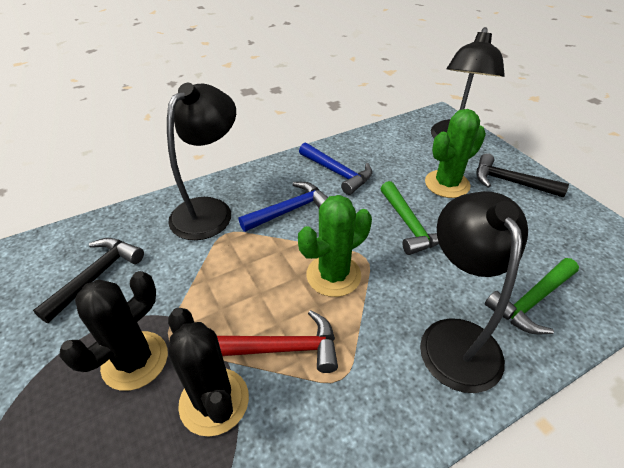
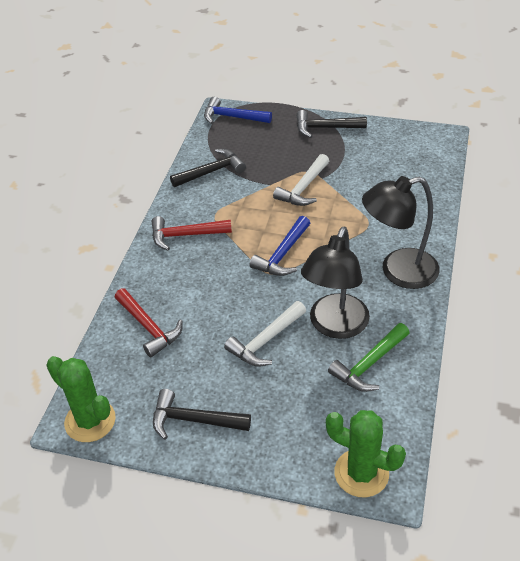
black cactus: [59,271,168,391] [168,308,249,437] = 2 -> none = 0
black hammer: [33,238,144,323] [477,153,569,197] = 2 -> [153,389,251,440] [170,149,246,187] [296,110,367,138] = 3
black lamp: [167,83,236,240] [420,191,528,393] [431,27,505,138] = 3 -> [301,227,370,339] [362,176,440,289] = 2
green hammer: [380,181,439,255] [485,258,579,334] = 2 -> [328,323,409,392] = 1
red hammer: [217,310,338,373] = 1 -> [114,288,183,357] [152,216,232,250] = 2
white hammer: none = 0 -> [224,301,306,367] [273,154,329,206] = 2

